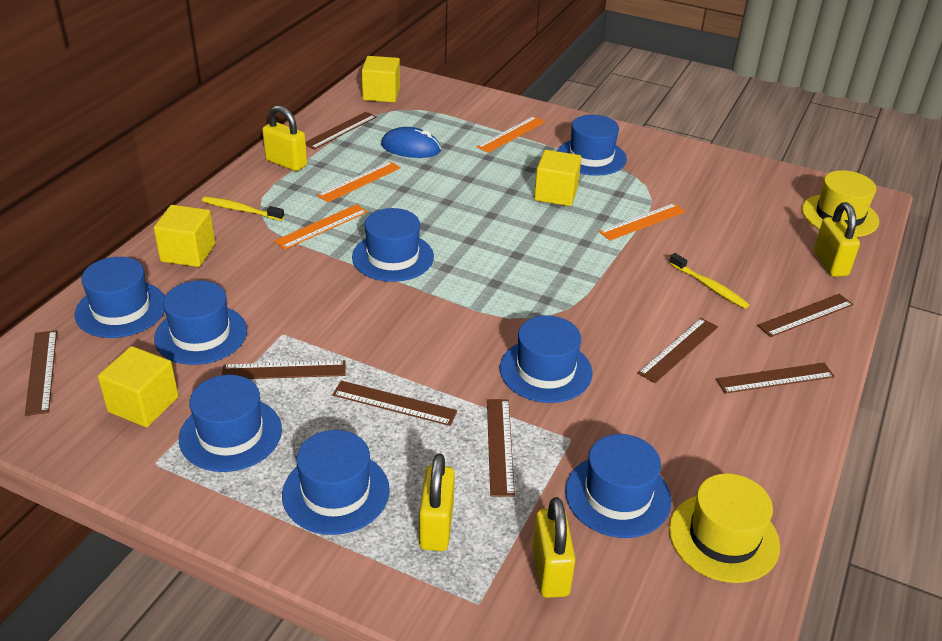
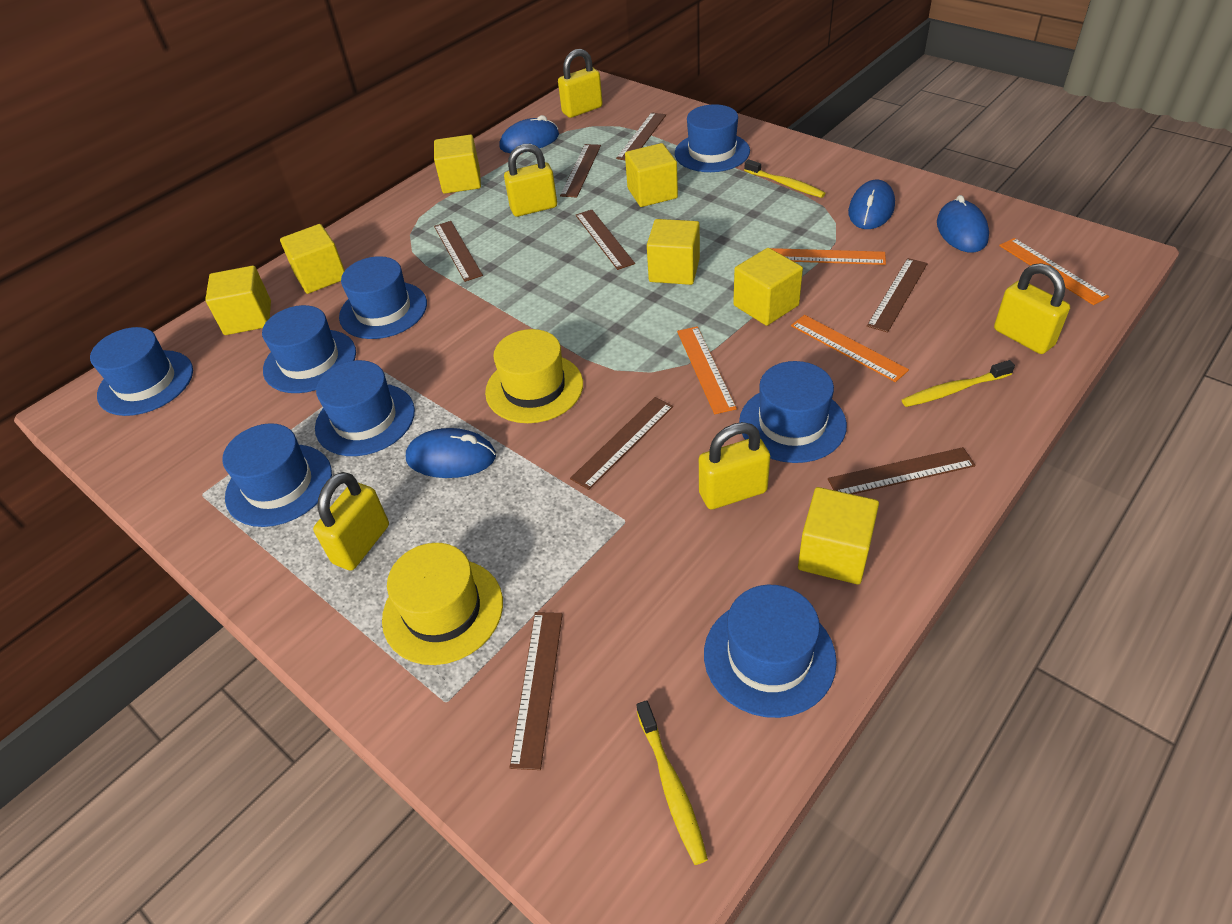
blue mouse: [381,127,441,158] = 1 -> [406,428,496,478] [499,115,559,153] [848,180,895,229] [937,195,989,253] = 4
yellow cube: [98,346,179,427] [154,205,215,267] [362,56,400,102] [534,150,581,206] = 4 -> [205,266,271,335] [280,224,345,294] [434,135,481,194] [625,143,678,207] [647,219,700,285] [733,248,803,326] [798,487,879,584] = 7
yellow padlock: [262,105,307,171] [419,453,455,551] [533,497,576,598] [814,202,860,277] = 4 -> [313,472,389,570] [504,144,557,217] [558,49,603,118] [699,422,770,510] [994,263,1070,354] = 5
yellow toothbrush: [202,196,284,221] [669,253,750,309] = 2 -> [637,700,708,865] [744,159,826,198] [902,360,1015,407] = 3

